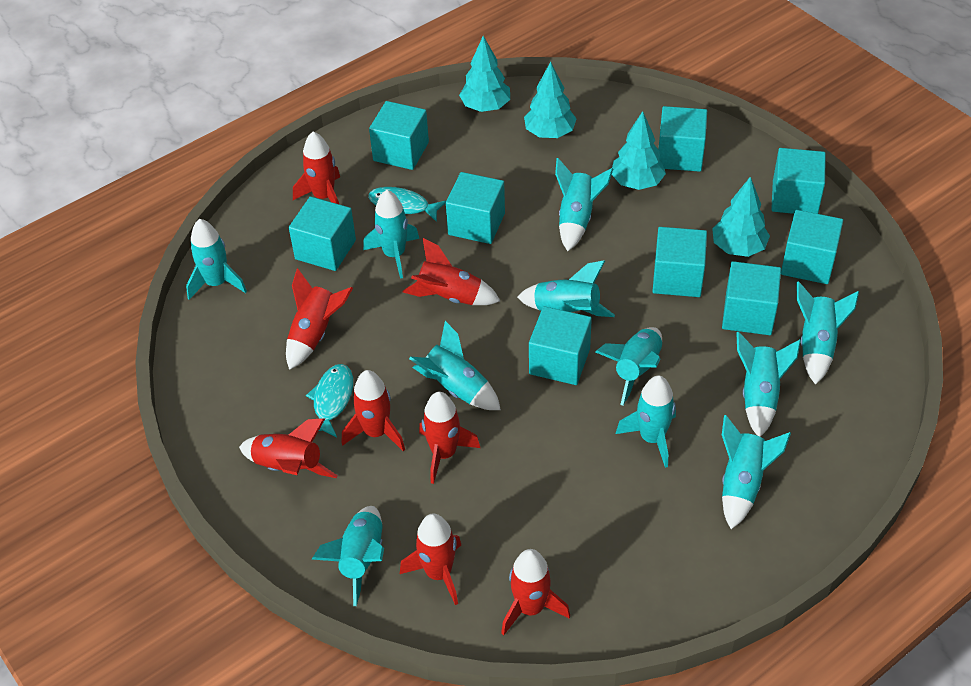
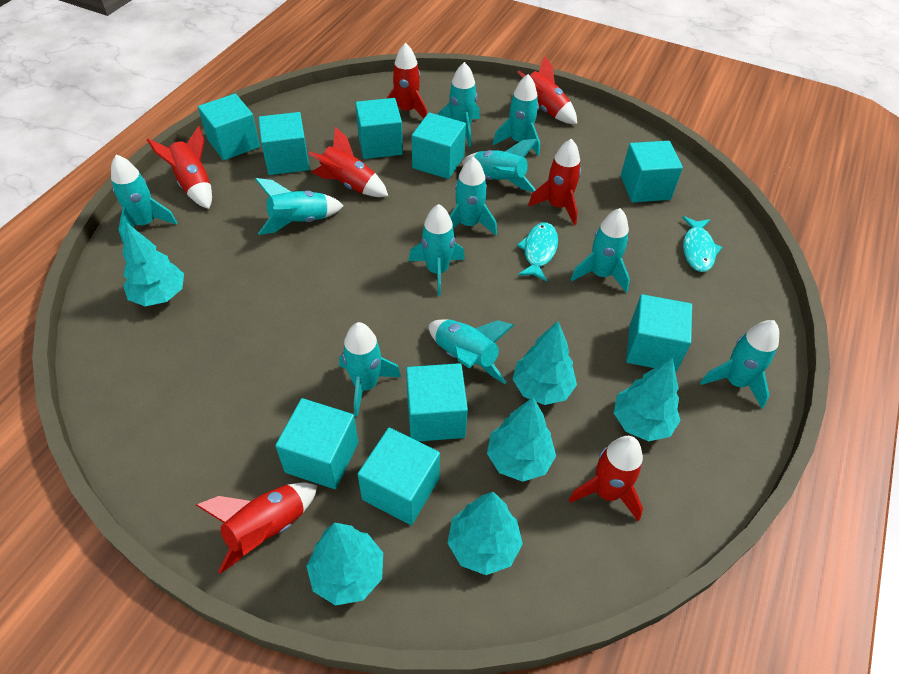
red rocket: [239,418,338,478] [286,268,353,370] [293,131,340,204] [342,370,405,451] [400,513,461,605] [403,238,500,305] [419,392,480,484] [501,549,570,635] = 8 -> [147,126,212,209] [196,483,318,574] [308,127,388,197] [386,43,427,118] [517,56,577,124] [528,139,581,225] [569,436,643,521] = 7
turquoise tree: [459,36,510,112] [524,62,577,138] [612,111,666,190] [712,177,770,257] = 4 -> [123,222,184,306] [306,523,383,606] [448,492,523,575] [487,397,556,482] [513,321,577,405] [614,357,681,441] = 6

